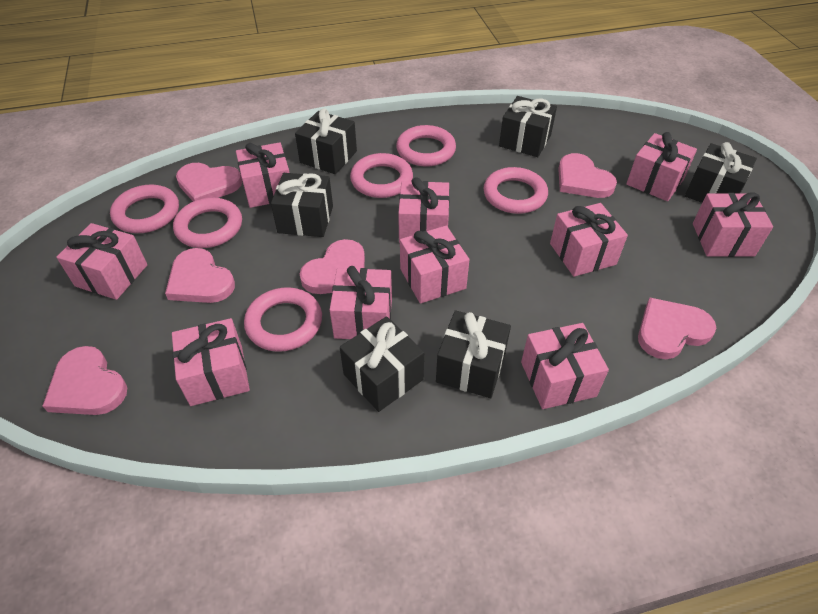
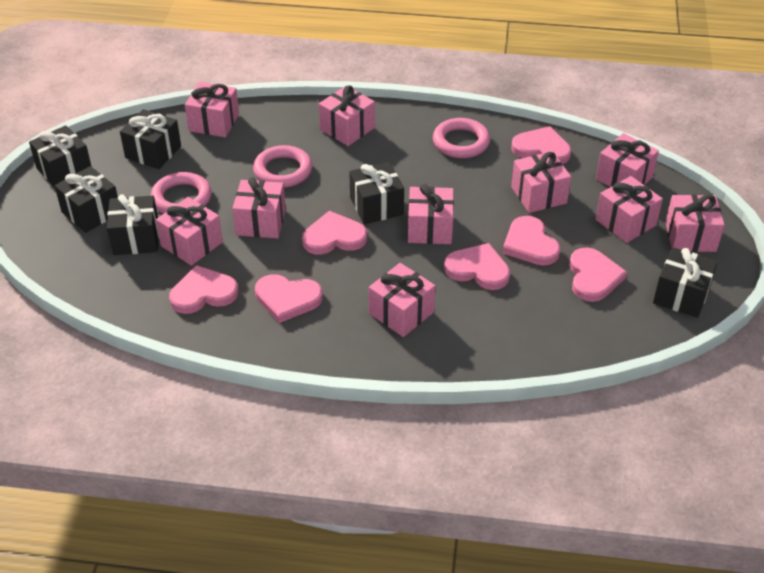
pink heart: [43,346,127,415] [165,248,235,303] [176,163,242,202] [300,239,365,294] [558,153,617,198] [638,298,716,359] = 6 -> [169,265,238,314] [255,274,323,323] [302,211,367,255] [444,243,510,290] [502,216,560,265] [511,126,571,164] [569,248,627,302] = 7
pink ring: [110,185,179,233] [173,198,242,248] [244,287,322,352] [350,153,413,198] [396,125,456,167] [483,167,548,214] = 6 -> [150,172,212,213] [253,145,312,188] [433,118,490,158] = 3

